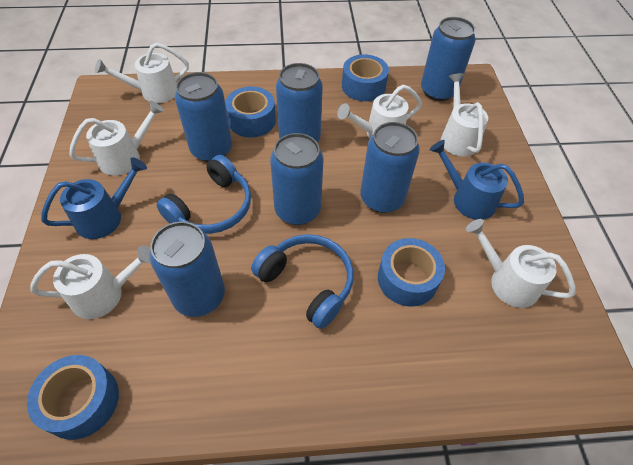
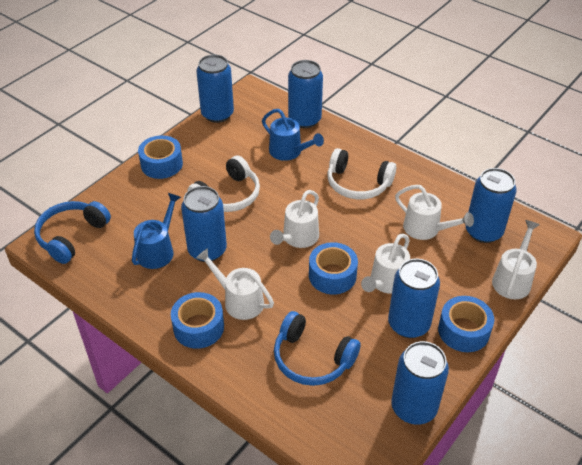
white headphones: none = 0 -> [188,155,260,212] [327,148,396,199] = 2
white watering can: [30,245,151,319] [69,101,164,175] [95,42,189,103] [337,85,422,139] [441,73,488,156] [466,219,575,308] = 6 -> [196,248,274,320] [270,190,319,248] [361,233,410,294] [395,185,474,240] [492,220,540,299] = 5

